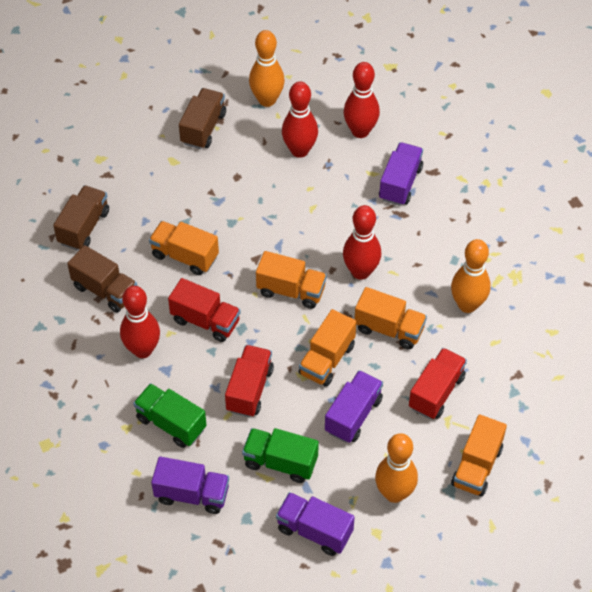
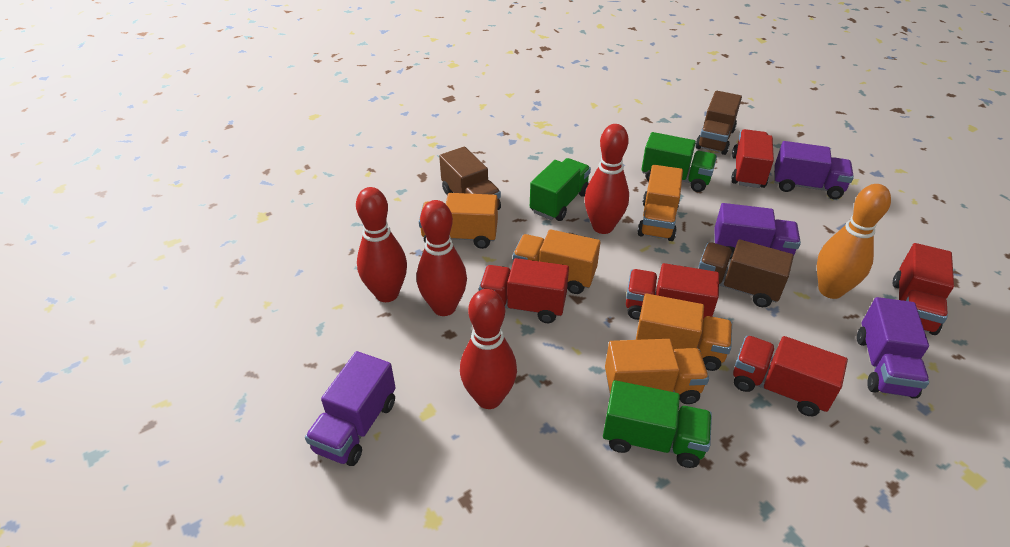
green truck: [133,383,207,448] [242,428,319,483] = 2 -> [530,158,591,221] [603,380,712,468] [641,132,717,192] = 3
orange bowling pin: [249,30,285,107] [375,433,418,503] [451,239,491,313] = 3 -> [817,184,891,299] = 1
red truck: [168,278,241,342] [225,345,274,417] [409,348,467,419] = 3 -> [479,258,569,323] [626,263,719,320] [731,129,774,188] [733,336,848,416] [893,243,954,335] = 5

